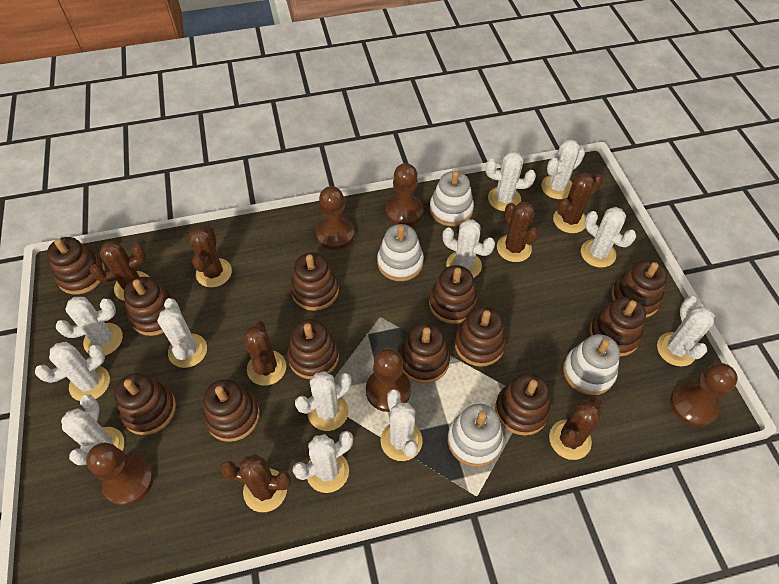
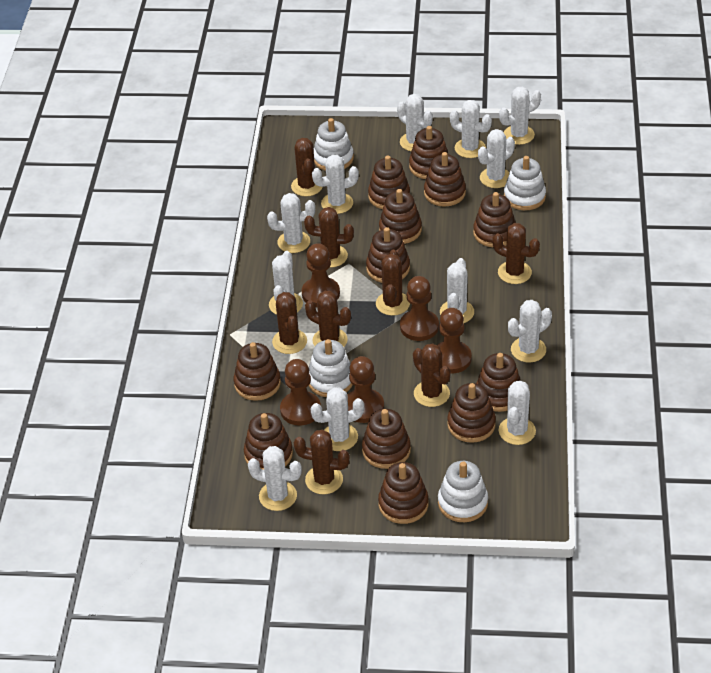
brown cactus: [90,241,149,301] [188,226,232,287] [220,454,291,512] [243,321,286,386] [497,202,539,262] [549,398,603,460] [553,173,603,233] = 7 -> [272,292,307,354] [291,138,322,196] [294,430,350,494] [304,207,354,268] [305,291,351,347] [376,250,410,316] [413,343,451,407] [492,223,540,284] = 8

